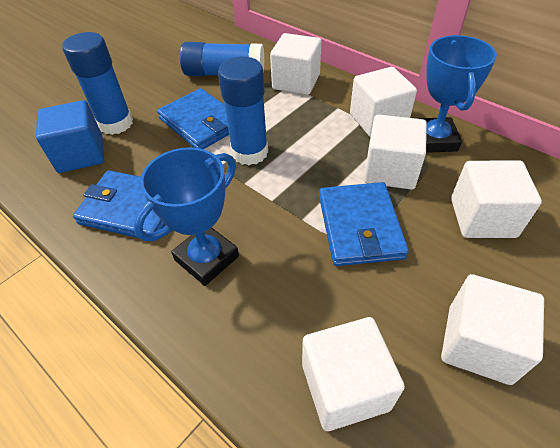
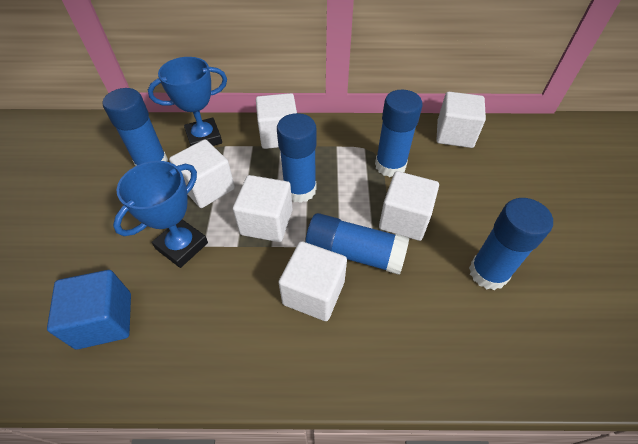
blue glue stick: [62,32,133,135] [180,42,264,76] [218,57,268,165] = 3 -> [103,88,168,166] [277,113,317,203] [305,213,409,275] [375,90,422,177] [469,198,553,290] = 5
blue wallet: [73,170,165,241] [157,88,229,149] [319,182,409,266] = 3 -> none = 0

